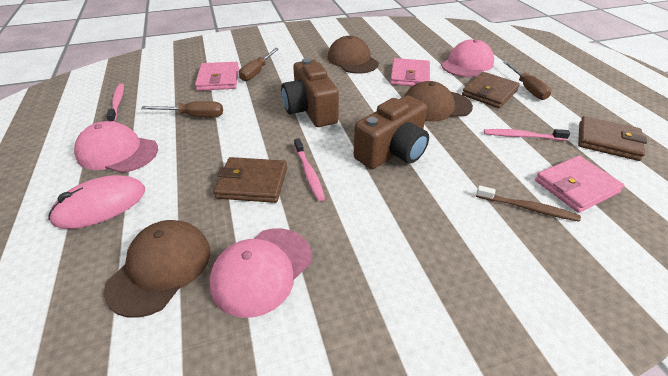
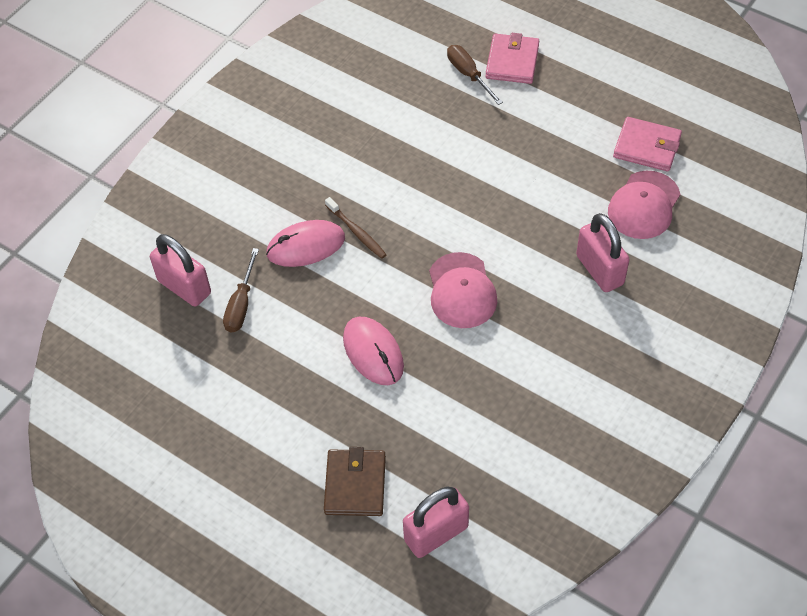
brown camera: [281,58,339,127] [353,95,429,169] = 2 -> none = 0
brown cap: [104,220,210,318] [327,36,379,74] [404,81,473,121] = 3 -> none = 0
brown screwdriver: [141,101,223,117] [239,48,279,81] [503,61,551,100] = 3 -> [223,248,259,333] [447,45,503,105] = 2
brown wallet: [213,157,287,203] [462,72,520,108] [578,116,647,161] = 3 -> [324,447,386,516] = 1
pink cap: [74,121,158,173] [209,228,312,318] [441,39,494,77] = 3 -> [429,252,497,328] [608,171,680,239] = 2
pink mouse: [48,175,145,229] = 1 -> [266,220,345,267] [343,317,404,385] = 2
pink padlock: none = 0 -> [150,234,211,307] [403,486,469,558] [576,213,630,292] = 3
pink toothbrush: [106,83,124,122] [294,138,325,201] [484,129,570,140] = 3 -> none = 0
pink wallet: [195,62,239,91] [390,58,430,86] [535,156,625,213] = 3 -> [486,33,539,84] [613,117,682,171] = 2

